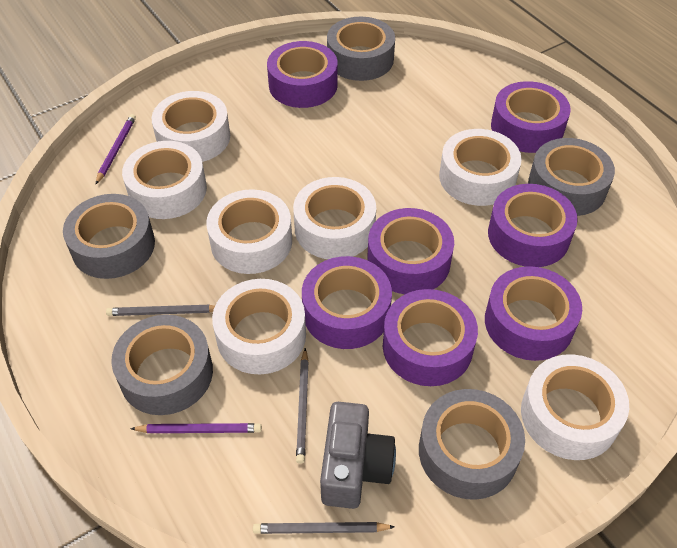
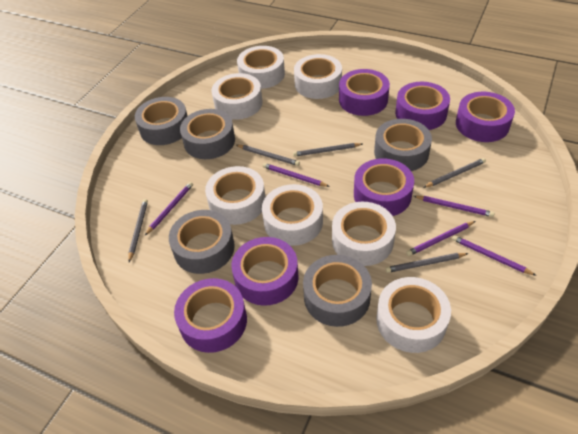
grey camera: [320,402,396,509] = 1 -> none = 0
grey pencil: [106,305,215,316] [253,522,395,534] [296,348,309,464] = 3 -> [128,199,148,262] [236,145,300,166] [293,143,362,157] [385,253,469,273] [423,158,486,188] = 5
purple pencil: [96,114,136,184] [130,423,262,433] = 2 -> [145,182,193,235] [263,163,330,187] [406,221,475,256] [414,196,495,217] [452,235,536,276] = 5
purple tape: [267,41,338,108] [302,256,392,349] [367,208,454,294] [383,289,478,386] [485,266,582,361] [488,184,578,267] [491,81,571,153] = 7 -> [174,278,247,353] [231,237,299,306] [339,69,390,116] [354,158,414,216] [395,82,450,130] [456,92,515,142] = 6

